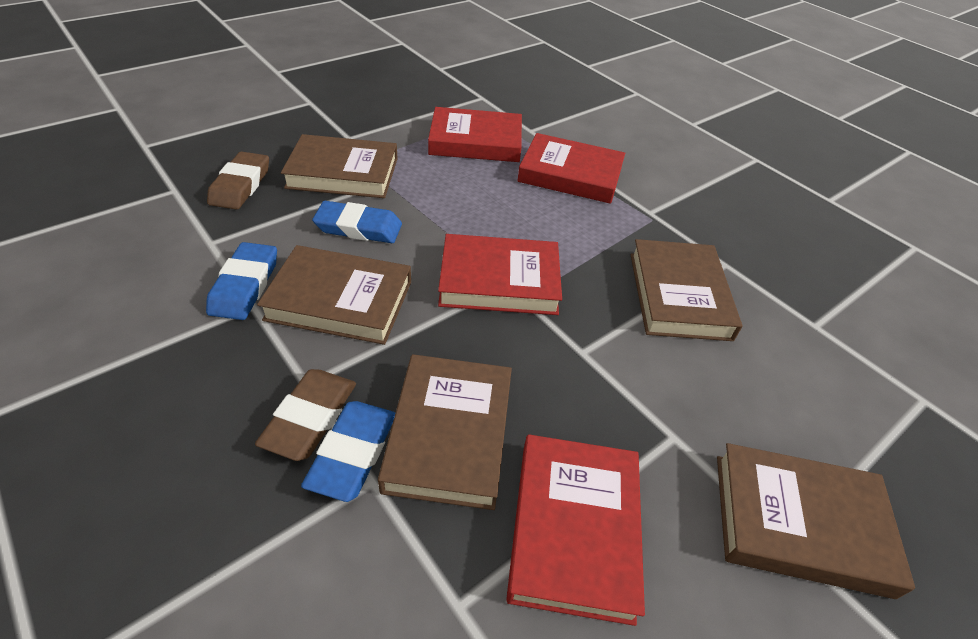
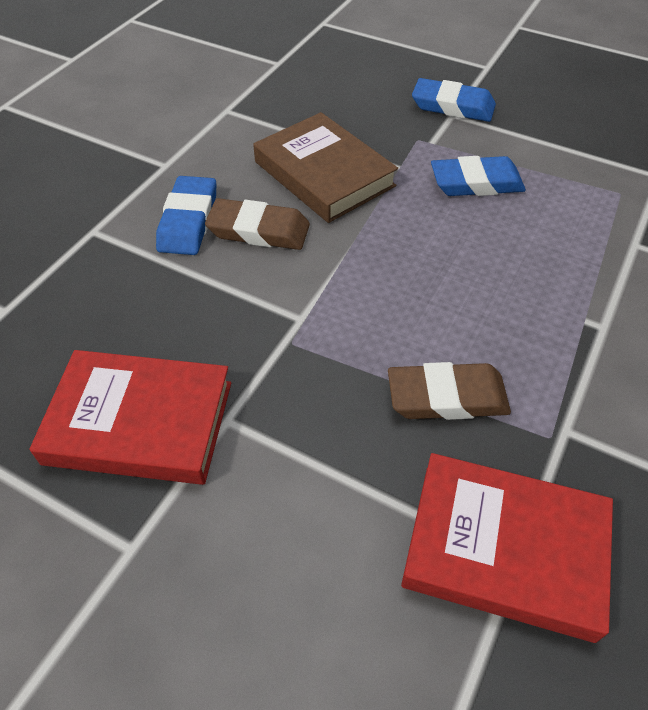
brown book: [257,245,411,345] [281,134,398,198] [378,354,512,510] [631,239,742,341] [717,443,915,599] = 5 -> [253,112,398,223] = 1
red book: [428,107,522,162] [438,234,562,315] [506,434,645,626] [517,133,625,204] = 4 -> [29,350,231,485] [401,453,613,643] = 2

